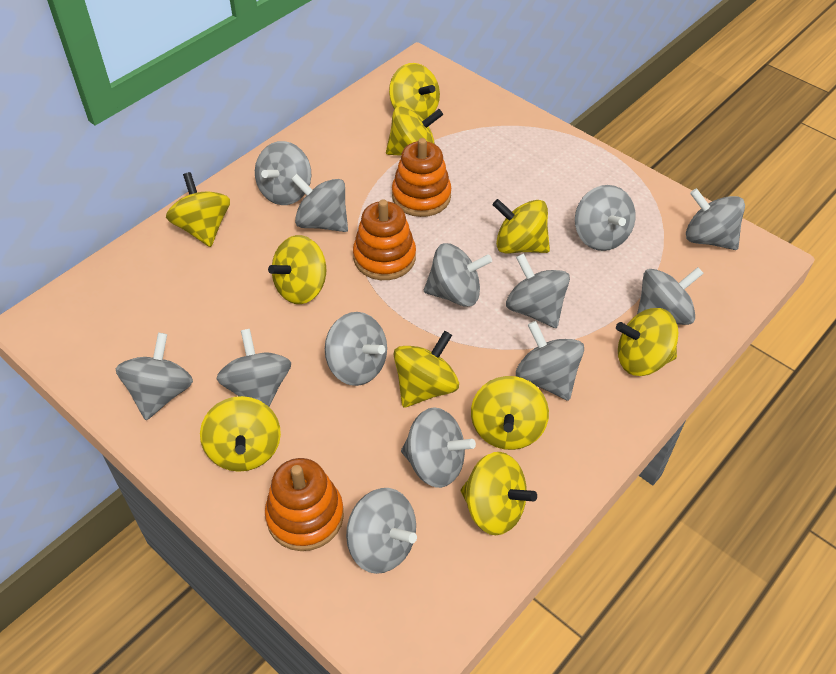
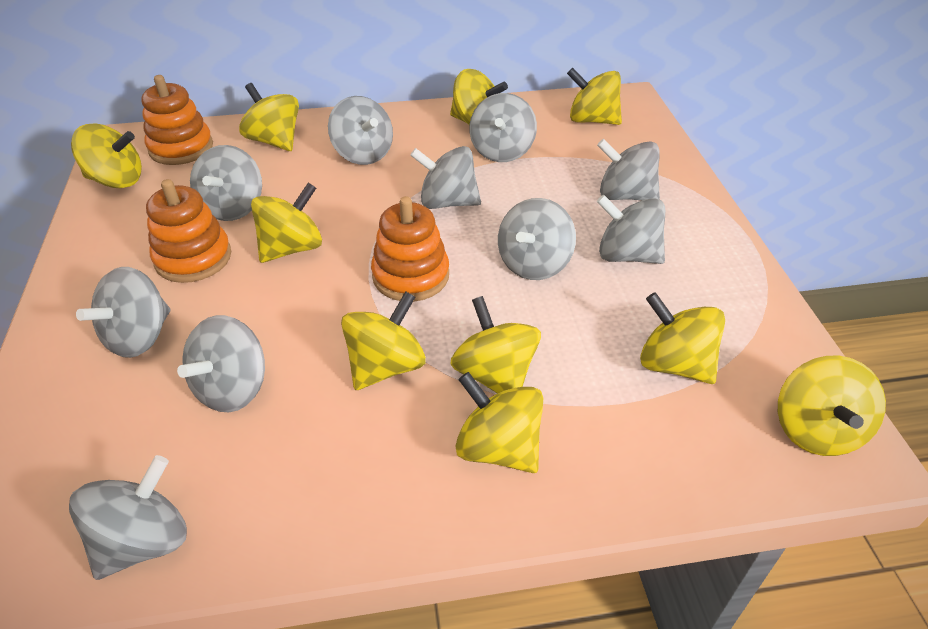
grey spinning top: [116,333,193,420] [216,329,291,407] [255,141,311,205] [291,174,348,232] [325,312,387,386] [346,488,417,574] [401,407,476,488] [424,243,492,307] [506,253,570,328] [516,321,584,401] [575,185,636,251] [637,267,704,325] [686,188,745,250] = 13 -> [69,455,187,580] [76,267,170,358] [177,315,265,412] [190,145,262,221] [328,96,393,165] [410,146,481,209] [469,93,537,162] [498,198,576,280] [597,139,660,200] [597,195,665,264] = 10

